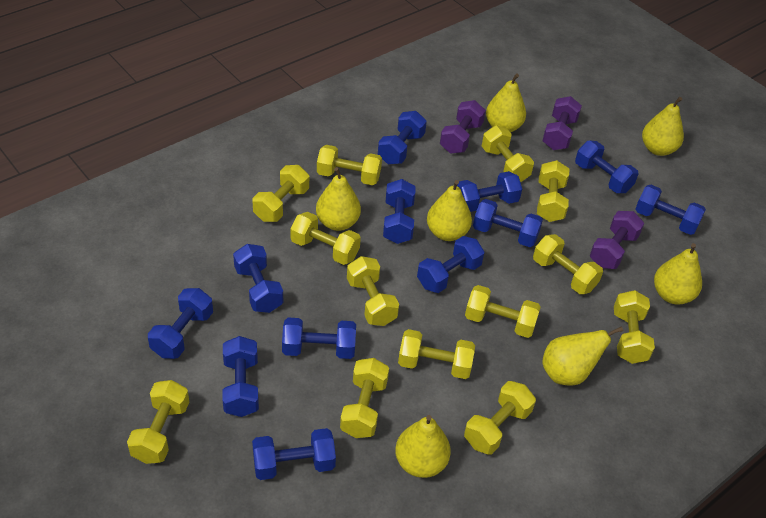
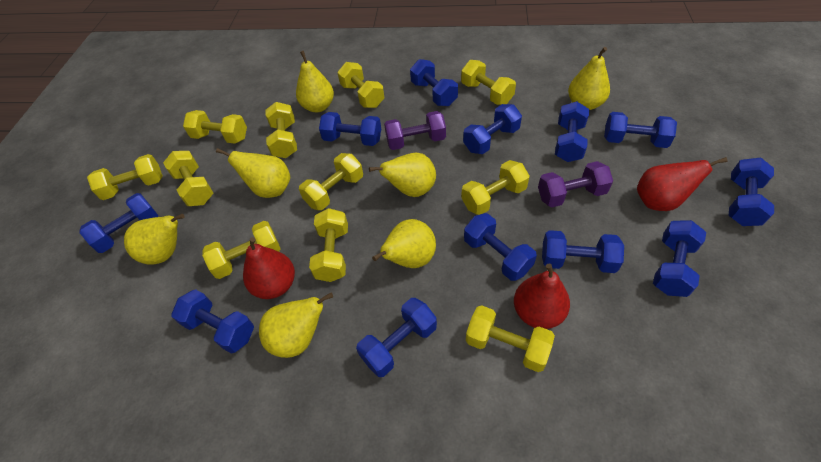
purple dumbbell: [440,100,486,154] [542,96,582,150] [590,211,644,269] = 3 -> [384,111,446,150] [538,161,613,207] = 2
red pear: none = 0 -> [243,237,295,299] [514,264,570,329] [637,157,727,211] = 3
yellow dumbbell: [127,380,189,464] [253,165,309,222] [290,212,361,265] [317,145,382,185] [340,358,389,438] [347,256,399,326] [398,329,475,379] [464,381,536,455] [465,285,541,338] [482,125,534,183] [533,234,603,294] [537,160,569,222] [614,290,655,364] = 13 -> [87,154,163,200] [163,151,213,206] [183,110,247,144] [202,221,281,279] [265,102,297,158] [299,153,363,210] [309,208,348,282] [337,62,384,108] [461,60,516,105] [461,160,530,215] [466,305,555,372] = 11

